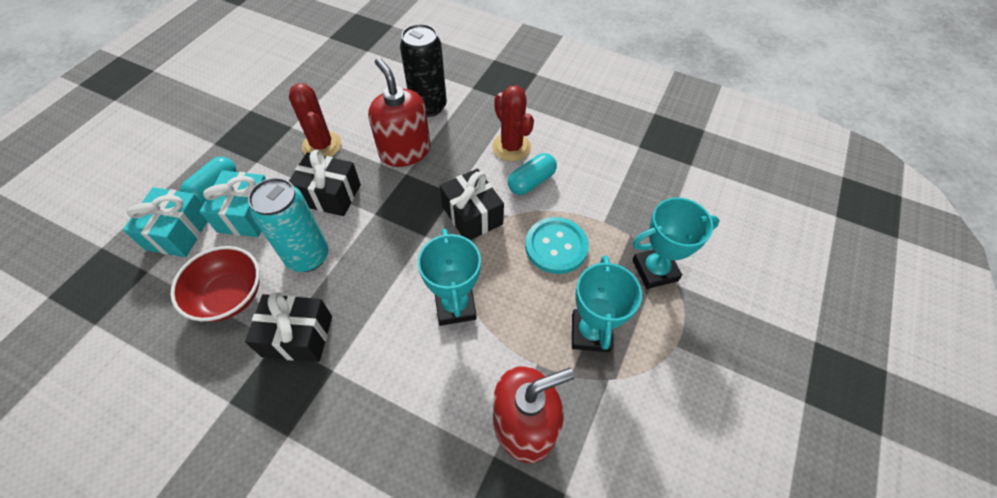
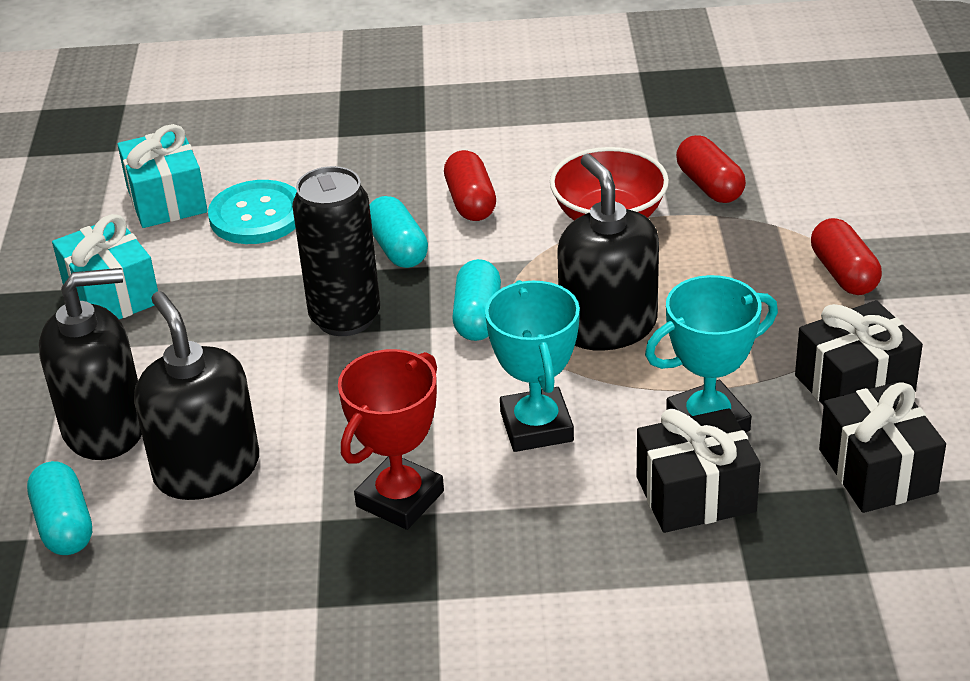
black soap dispenser: none = 0 -> [39,268,142,460] [134,291,259,500] [557,154,659,351] = 3
red cactus: [289,83,342,157] [492,85,534,161] = 2 -> none = 0
red capsule: none = 0 -> [444,150,496,221] [676,135,746,203] [811,218,882,295] = 3
red soap dispenser: [368,58,431,167] [493,366,575,463] = 2 -> none = 0
red trophy: none = 0 -> [338,349,444,530] = 1
turquoise can: [248,177,328,272] = 1 -> none = 0
turquoise capsule: [180,157,236,203] [508,153,557,195] = 2 -> [27,461,92,555] [369,196,428,268] [452,259,501,341] = 3
turquoise trophy: [418,229,481,326] [572,255,642,352] [632,197,720,289] = 3 -> [485,280,580,452] [645,275,778,433] = 2

